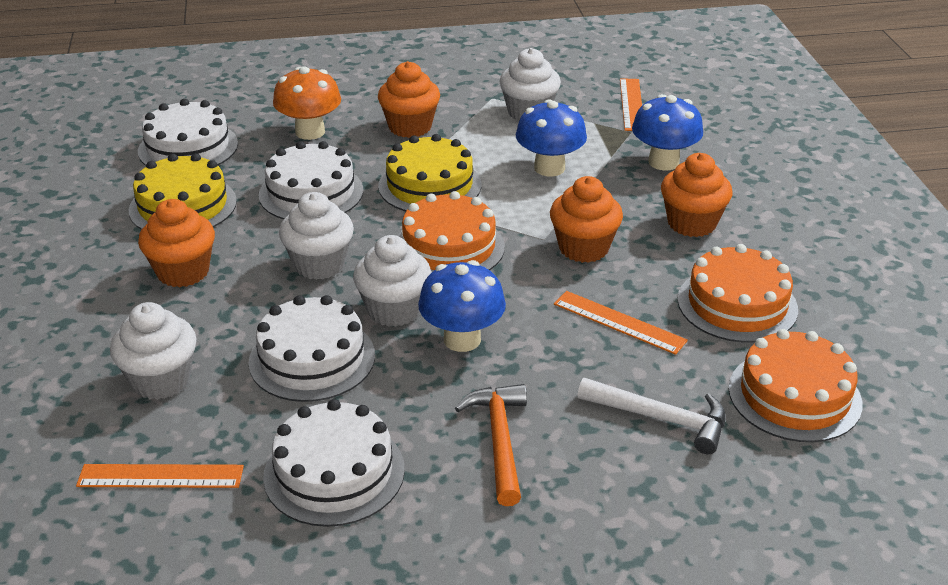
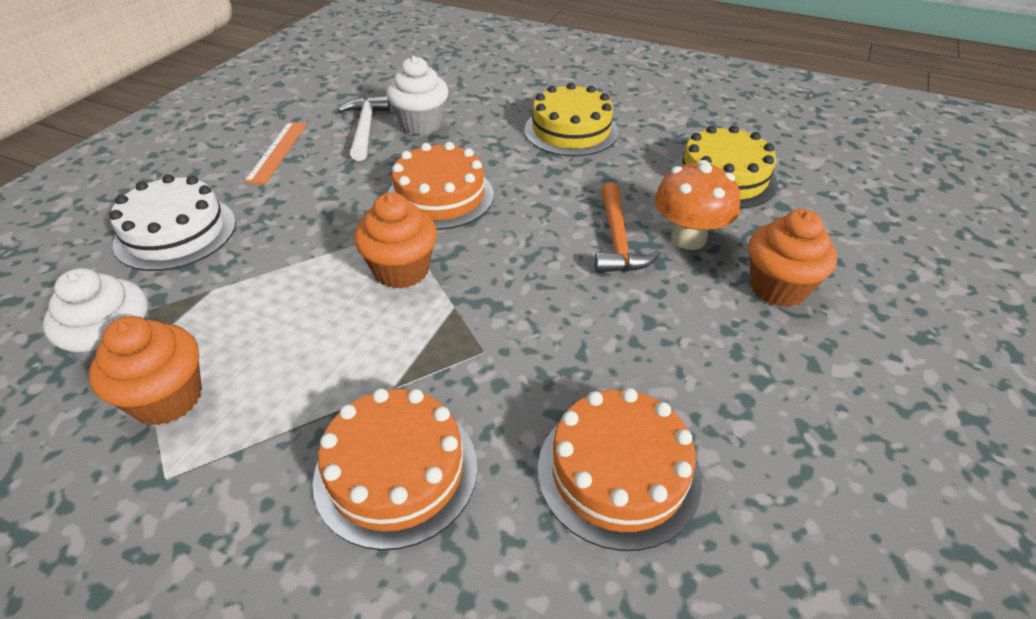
blue mushroom: [418,260,506,352] [516,99,587,177] [632,94,703,171] = 3 -> none = 0
orange cupcake: [138,199,215,287] [378,61,440,138] [550,176,623,263] [661,153,732,237] = 4 -> [89,316,202,425] [354,193,437,289] [748,209,837,307] = 3
orange ruler: [76,464,244,488] [554,291,688,355] [620,78,642,131] = 3 -> [244,122,307,184] = 1
white cake: [138,99,238,166] [248,295,375,402] [259,141,363,219] [263,399,405,527] = 4 -> [109,174,236,271] = 1
white cupcake: [110,302,197,400] [279,192,354,280] [353,235,432,327] [499,48,561,121] = 4 -> [43,268,149,367] [386,56,449,135] = 2

